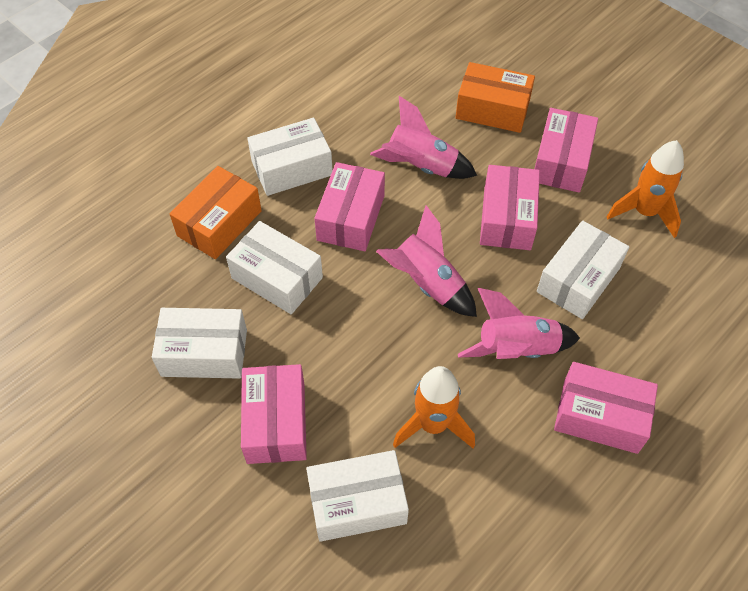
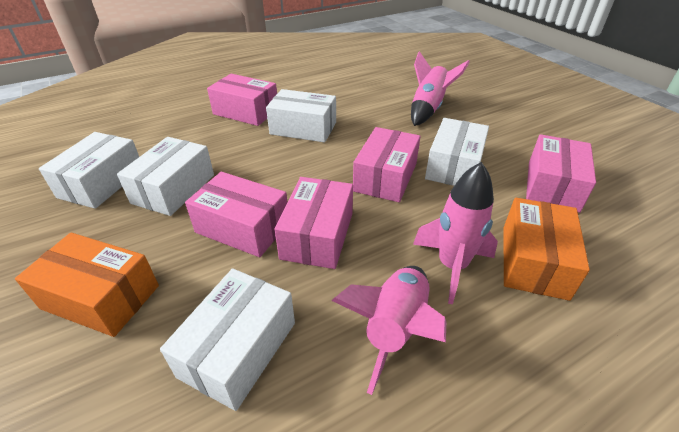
orange rocket: [393,366,475,448] [607,140,684,238] = 2 -> none = 0

